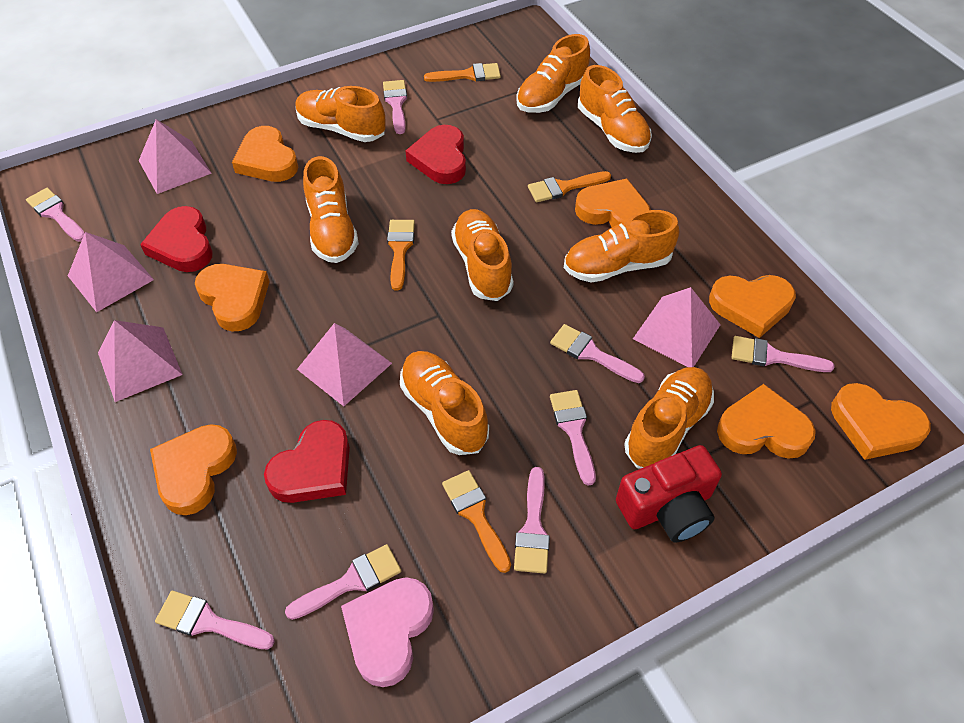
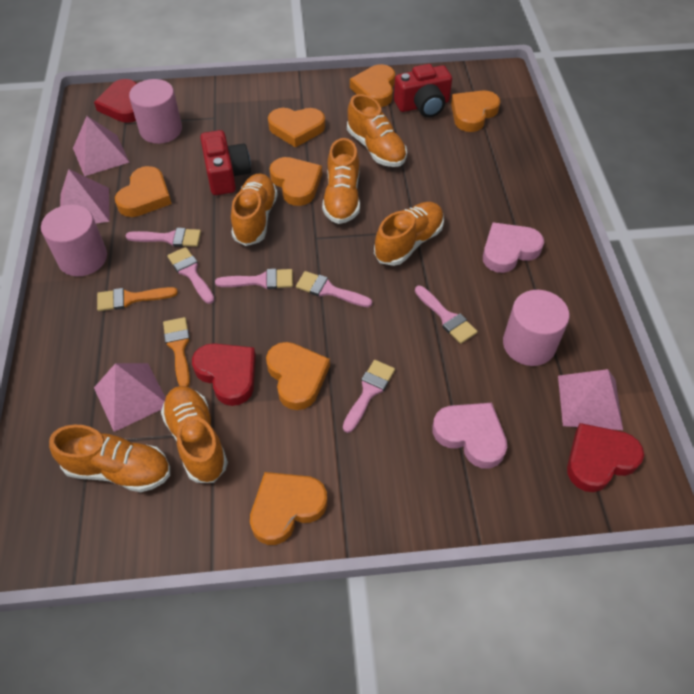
orange brush: [387,220,415,290] [424,63,501,82] [442,470,511,573] [528,171,611,202] = 4 -> [97,287,178,311] [163,317,190,387] = 2
orange shoe: [295,86,386,142] [303,156,359,263] [400,351,489,455] [451,209,514,301] [516,34,590,113] [564,210,679,283] [578,65,652,153] [624,367,714,469] = 8 -> [49,424,170,492] [161,386,228,483] [231,174,278,246] [322,138,360,224] [347,94,407,167] [374,202,444,266] = 6
pink brush: [26,188,84,242] [155,591,275,649] [285,544,401,620] [383,80,407,134] [514,467,550,574] [550,324,645,383] [550,390,596,486] [732,336,835,372] = 8 -> [126,228,201,247] [167,247,214,304] [215,269,293,289] [296,271,372,307] [343,360,395,433] [415,286,478,344] = 6
pink cylinder: none = 0 -> [41,205,107,276] [129,79,182,144] [503,290,569,366] = 3
pink heart: [341,577,434,687] = 1 -> [432,403,507,469] [483,222,544,273] = 2
pink pyramid: [68,232,154,312] [98,320,183,402] [139,119,212,194] [297,323,392,406] [633,287,721,367] = 5 -> [60,169,110,224] [73,116,130,176] [94,363,166,432] [558,369,623,430] = 4
red camera: [616,445,722,543] = 1 -> [200,130,251,195] [394,64,452,118] = 2

